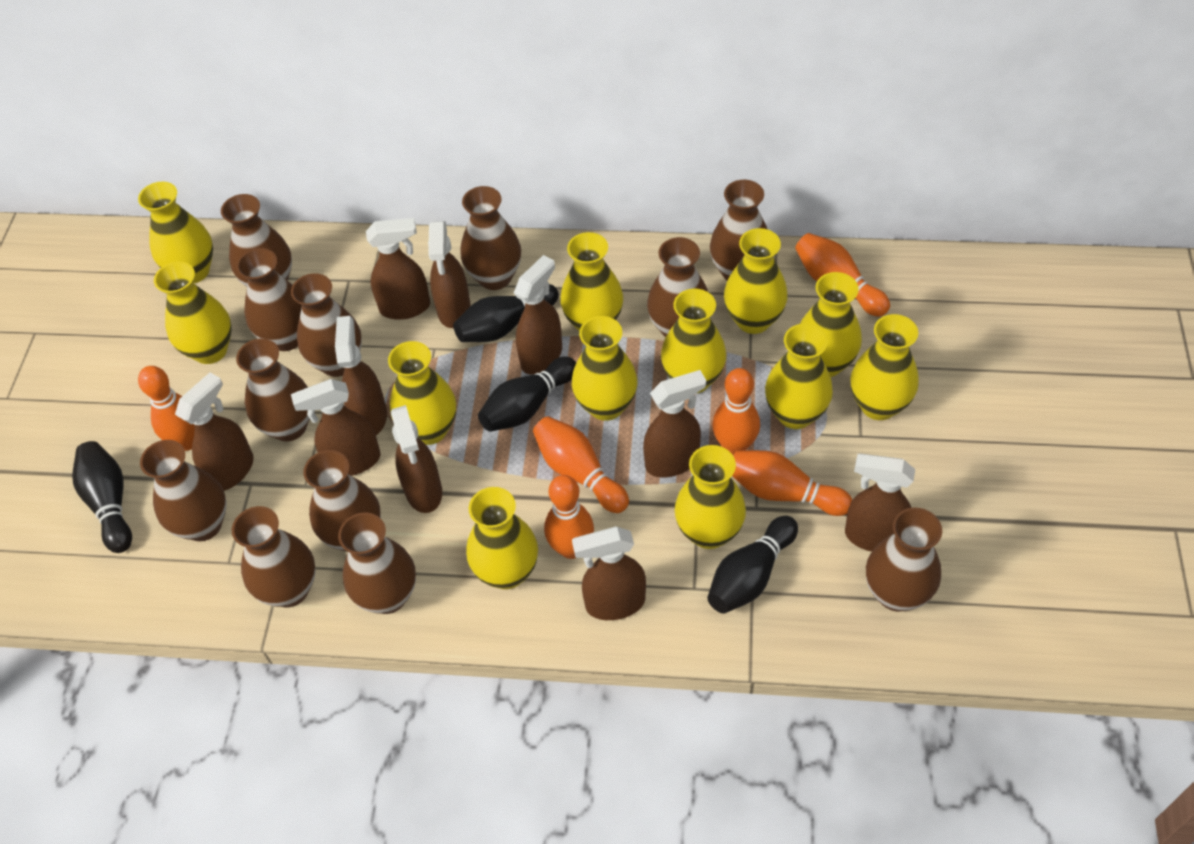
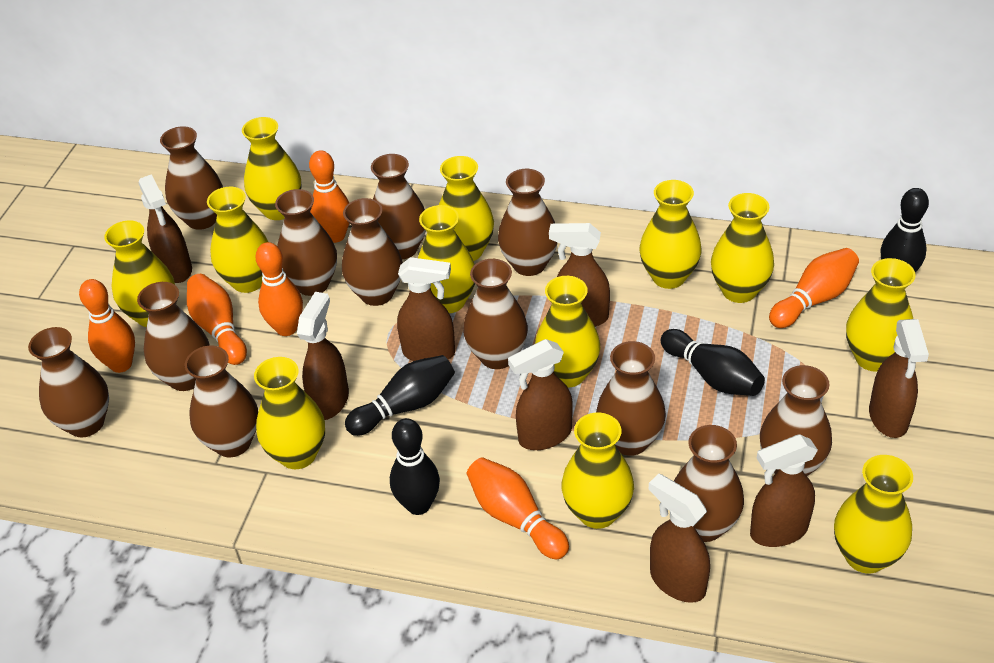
brown spray bottle: [175,373,254,491] [291,379,381,476] [335,316,387,435] [366,218,430,320] [391,405,442,513] [428,221,471,328] [514,255,562,375] [572,527,646,620] [643,370,706,478] [845,454,915,552] = 10 -> [139,174,192,283] [297,292,349,420] [397,257,455,361] [508,339,573,450] [549,223,610,327] [649,474,710,603] [750,435,818,547] [869,319,929,438] = 8

